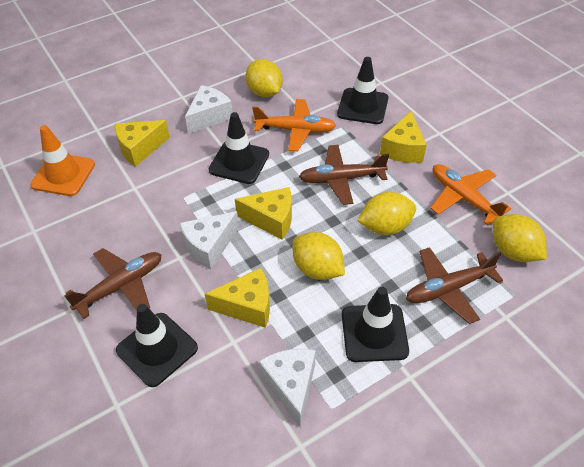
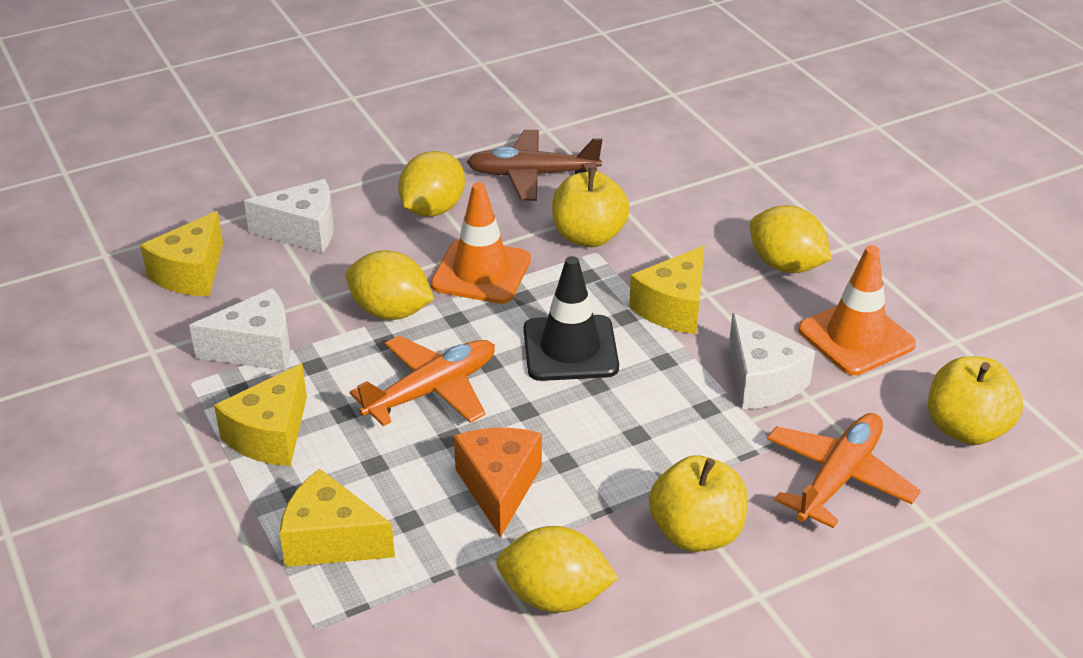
black traffic cone: [116,304,198,387] [209,112,269,184] [337,57,389,124] [342,287,409,362] = 4 -> [523,256,619,381] = 1
brown plane: [64,248,162,319] [299,145,389,205] [406,247,503,324] = 3 -> [467,130,602,201] = 1
orange cheese: none = 0 -> [454,428,542,538] = 1
orange traffic cone: [30,125,95,196] = 1 -> [431,182,531,304] [798,245,916,375] = 2
yellow apple: none = 0 -> [552,167,630,247] [649,455,748,552] [928,356,1023,445] = 3

